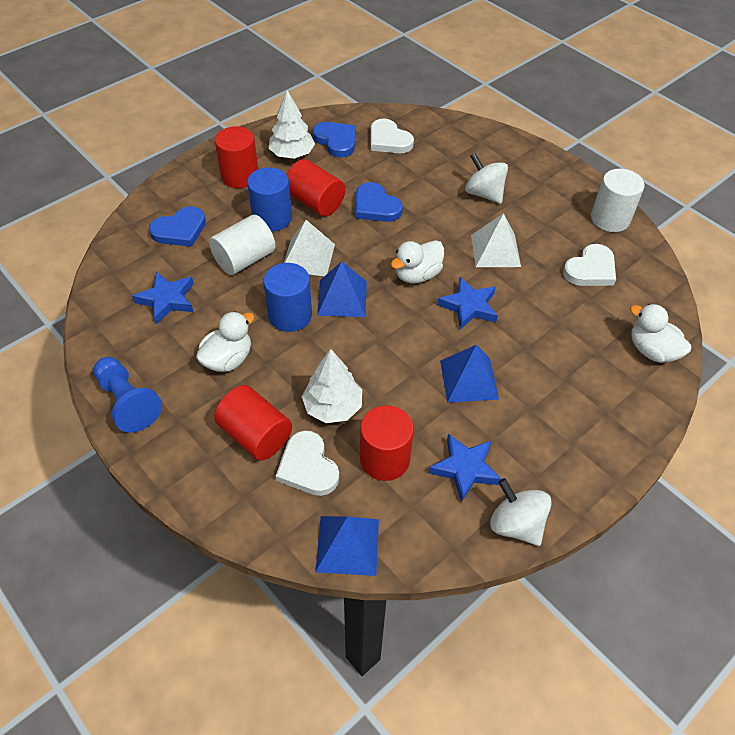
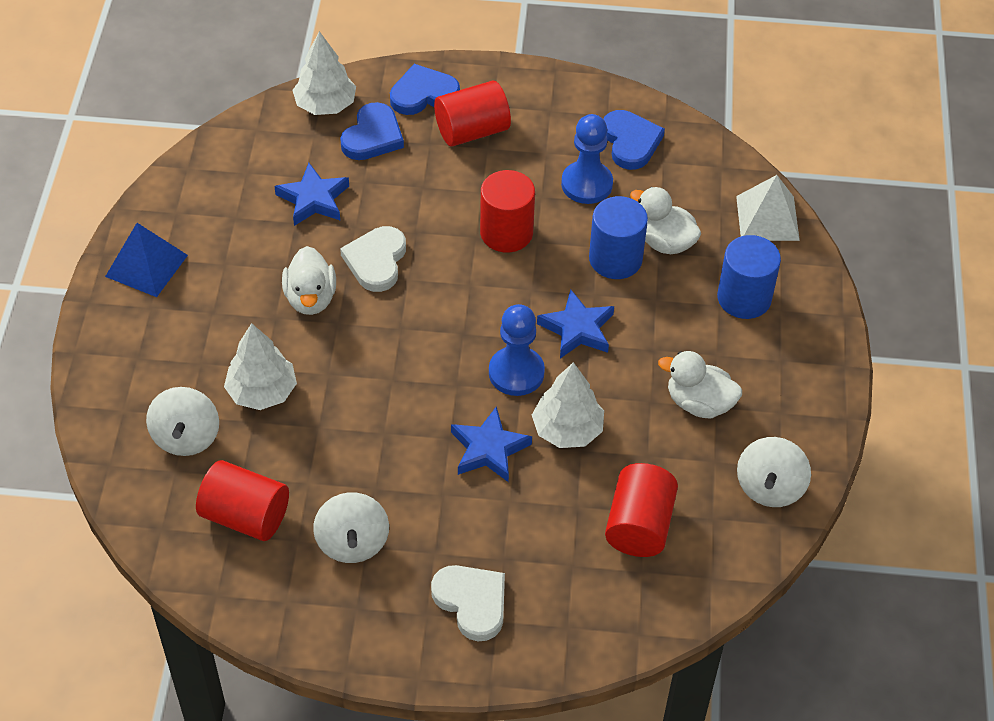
blue pawn: [93,357,162,433] = 1 -> [489,304,545,396] [561,114,613,204] = 2
blue pyramid: [315,516,379,576] [317,261,367,317] [440,345,499,403] = 3 -> [105,223,188,297] = 1
white cylinder: [209,215,276,275] [591,169,645,232] = 2 -> none = 0
white heart: [276,430,339,496] [370,119,414,153] [563,244,616,286] = 3 -> [340,226,406,292] [431,565,505,641] = 2
white pyramid: [284,220,335,276] [471,213,521,267] = 2 -> [736,175,800,241] = 1
white spinning top: [465,153,508,204] [490,478,551,546] = 2 -> [146,387,219,456] [313,492,389,563] [737,437,811,507] = 3
white tree: [269,90,315,159] [302,349,362,423] = 2 -> [224,323,297,410] [292,31,356,115] [532,362,604,448] = 3

